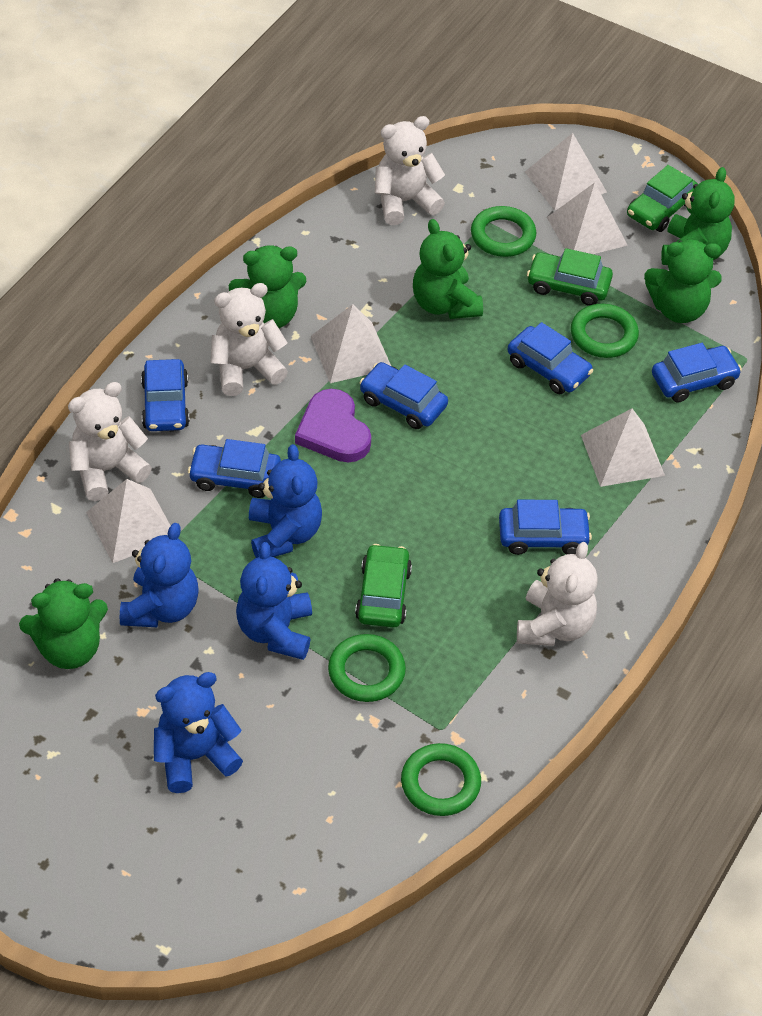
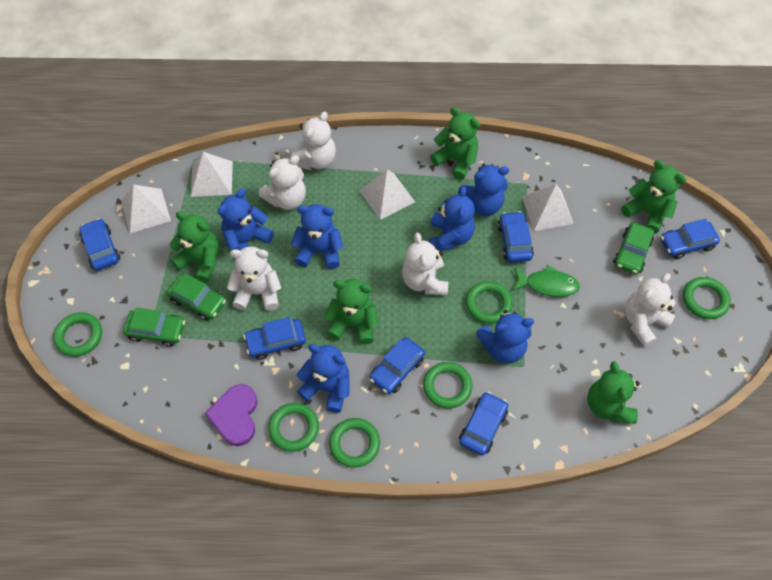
blue teddy bear: [120,523,199,627] [154,672,243,793] [236,542,312,660] [249,444,322,558] = 4 -> [218,189,274,250] [291,204,343,269] [297,344,350,413] [429,186,475,251] [458,164,509,216] [476,310,534,364] = 6
green fish: none = 0 -> [513,265,580,297] = 1
green ring: [328,634,406,702] [401,743,481,816] [471,206,536,257] [571,304,639,358] = 4 -> [53,312,102,357] [268,403,319,452] [329,418,380,468] [423,362,472,409] [466,281,513,324] [683,277,731,319] = 6
white pyramid: [86,479,171,563] [311,304,391,383] [525,133,607,211] [547,183,628,254] [581,408,665,487] = 5 -> [121,185,171,233] [191,152,233,197] [359,170,415,220] [522,184,574,231] = 4
white teddy bear: [68,382,152,501] [211,283,288,396] [375,116,445,225] [517,542,598,646] = 4 -> [227,246,281,311] [259,155,306,210] [291,111,336,170] [402,232,448,296] [625,273,676,347] = 5

